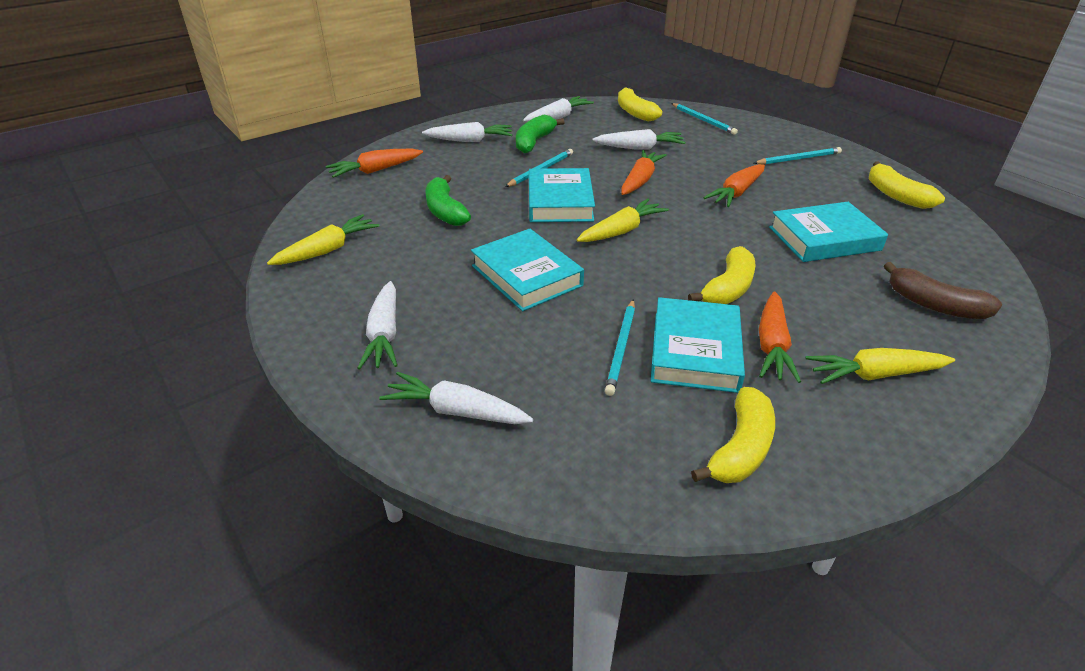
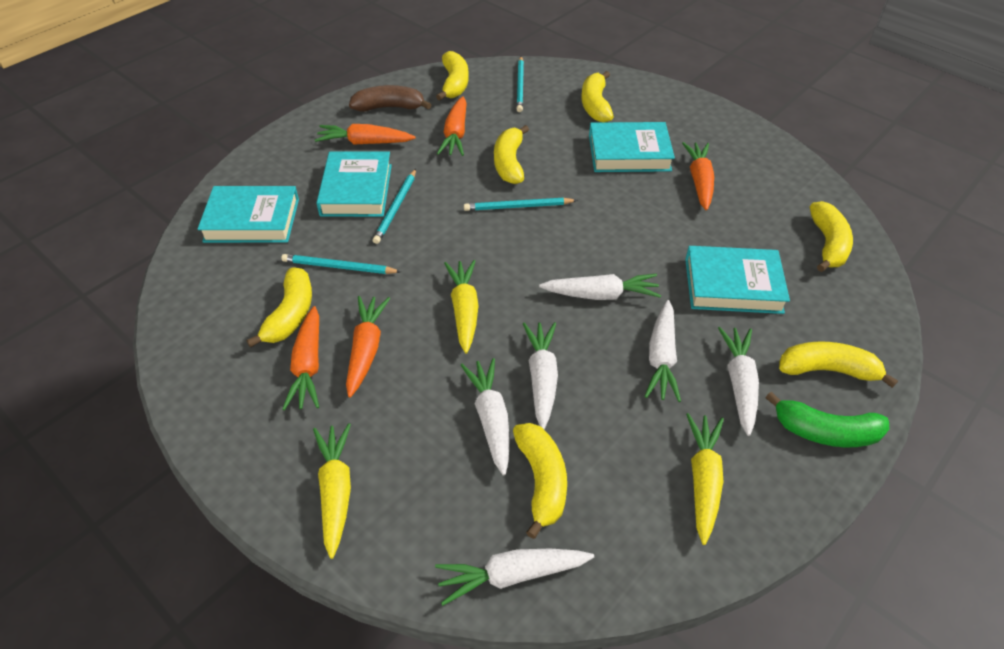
green banana: [425,175,471,226] [516,115,565,153] = 2 -> [765,392,889,447] = 1
orange carrot: [325,149,423,178] [621,150,667,195] [703,164,765,207] [759,291,801,383] = 4 -> [282,306,319,410] [315,124,415,145] [346,296,390,398] [437,96,467,156] [682,142,714,210] = 5
white carrot: [358,281,398,369] [379,372,533,424] [422,122,512,142] [523,96,594,122] [592,129,686,150] = 5 -> [435,548,594,606] [461,358,510,476] [523,322,558,429] [539,274,661,300] [644,300,681,402] [718,327,759,436] = 6
yellow banana: [618,87,662,121] [688,246,756,304] [691,387,775,483] [869,161,945,209] = 4 -> [246,267,312,348] [436,51,469,101] [494,125,529,184] [513,423,567,539] [581,71,614,122] [779,342,898,388] [810,201,853,272] = 7

